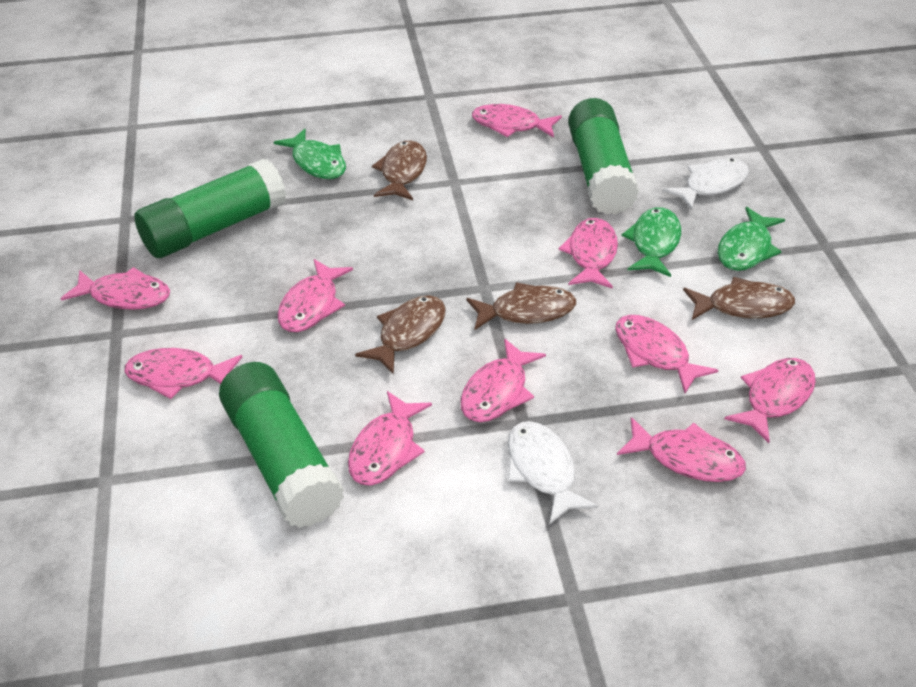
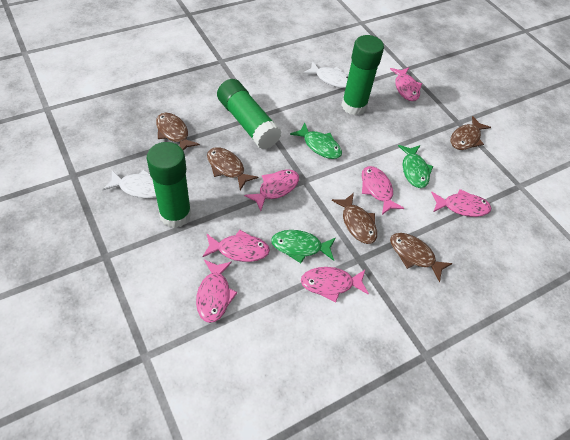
brown fish: [355,295,446,375] [372,140,427,200] [466,282,576,331] [683,277,795,320] = 4 -> [156,113,200,151] [207,147,258,190] [332,193,377,244] [390,233,453,282] [451,116,491,150] = 5
pink fish: [60,267,170,310] [124,348,242,399] [278,259,353,332] [348,391,432,486] [460,339,546,422] [472,104,562,138] [558,218,618,289] [615,315,718,393] [617,417,746,482] [725,358,816,443] = 10 -> [196,260,238,323] [202,230,270,262] [244,169,299,211] [301,267,369,302] [362,166,404,215] [390,67,422,101] [431,189,491,217] = 7

